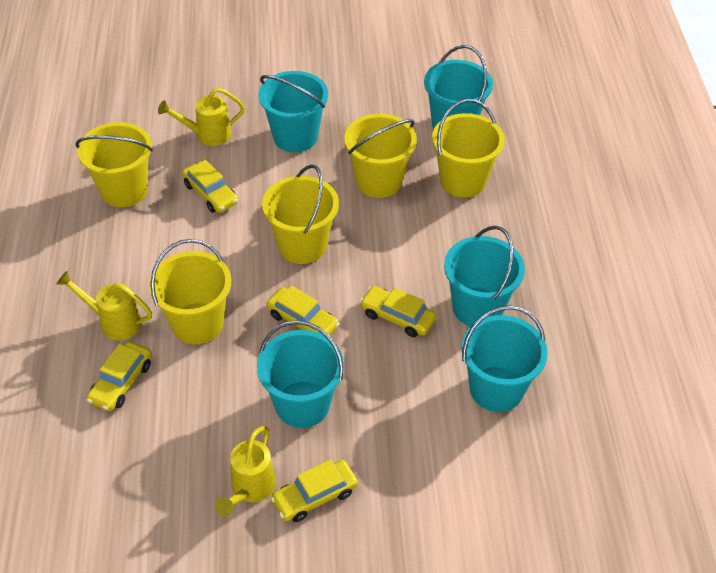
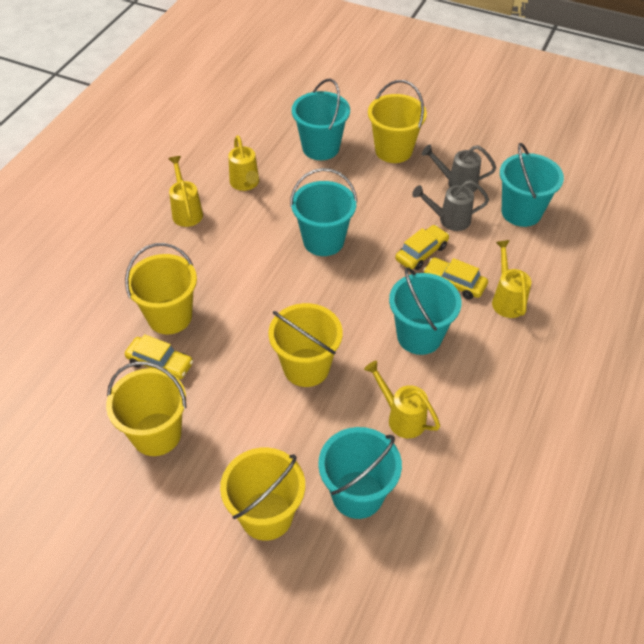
grey watering can: none = 0 -> [412,180,489,231] [422,145,496,192] = 2
yellow car: [87,341,152,411] [182,160,238,213] [267,286,340,335] [271,459,358,522] [360,286,436,337] = 5 -> [125,334,193,379] [395,225,449,270] [423,257,488,299] = 3
yellow watering can: [57,271,152,340] [158,88,245,146] [215,426,276,516] = 3 -> [168,156,203,227] [228,135,259,191] [364,360,440,438] [492,240,531,318] = 4

